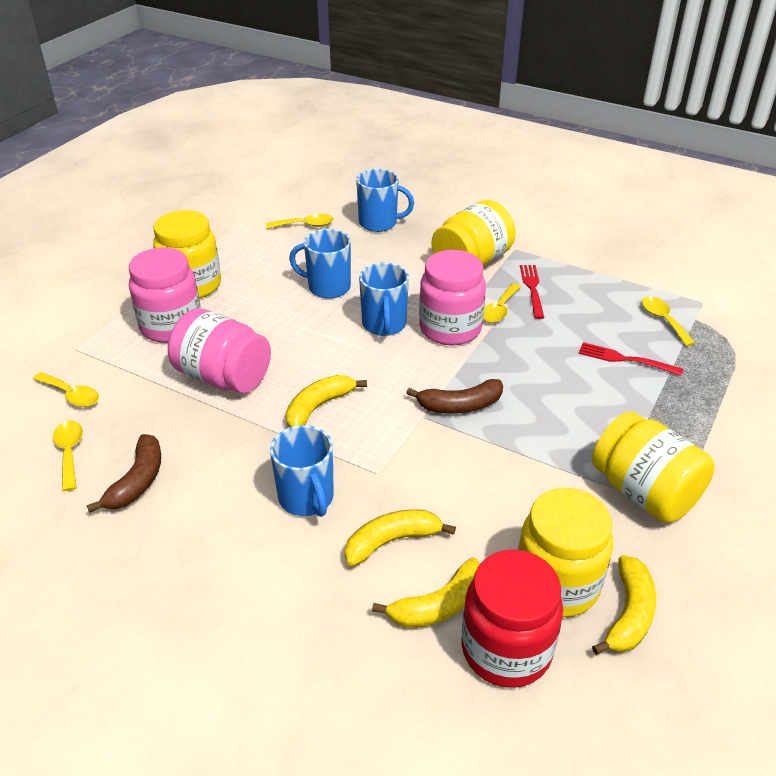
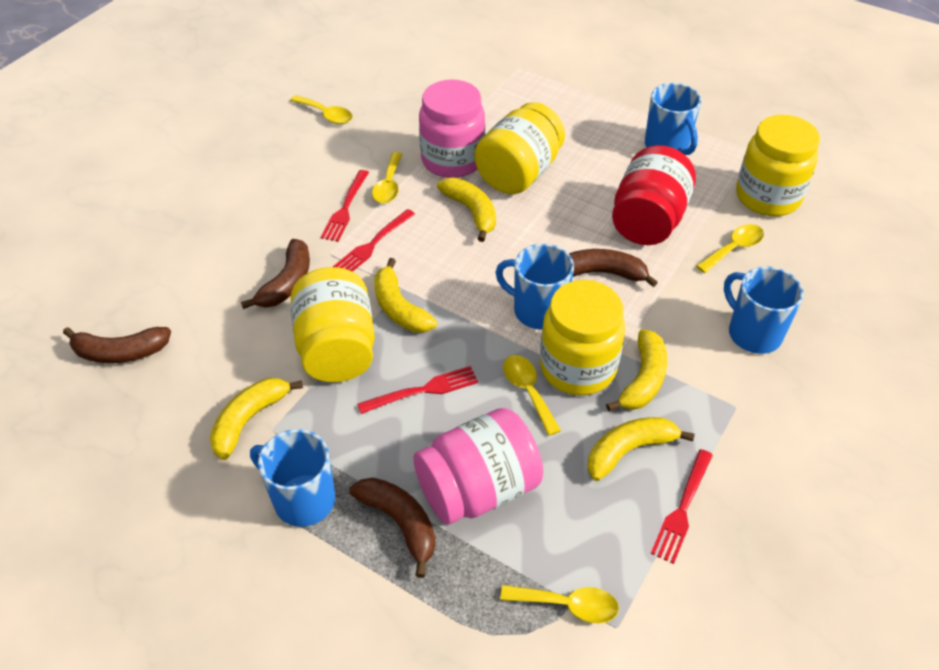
brown banana: [87,434,161,513] [406,379,503,414] = 2 -> [63,327,171,363] [241,239,310,309] [349,477,436,578] [569,249,658,287] = 4
pink jar: [129,247,201,343] [168,308,271,393] [419,250,486,345] = 3 -> [413,408,543,524] [419,80,485,178] = 2
red fork: [520,265,544,319] [579,342,683,376] = 2 -> [321,170,369,242] [333,209,415,272] [357,366,478,414] [651,449,713,564] = 4
yellow banana: [286,375,367,428] [345,509,456,566] [372,558,480,628] [592,555,656,655] = 4 -> [210,378,303,460] [374,258,437,333] [437,178,496,242] [588,417,695,481] [606,329,667,411] = 5

